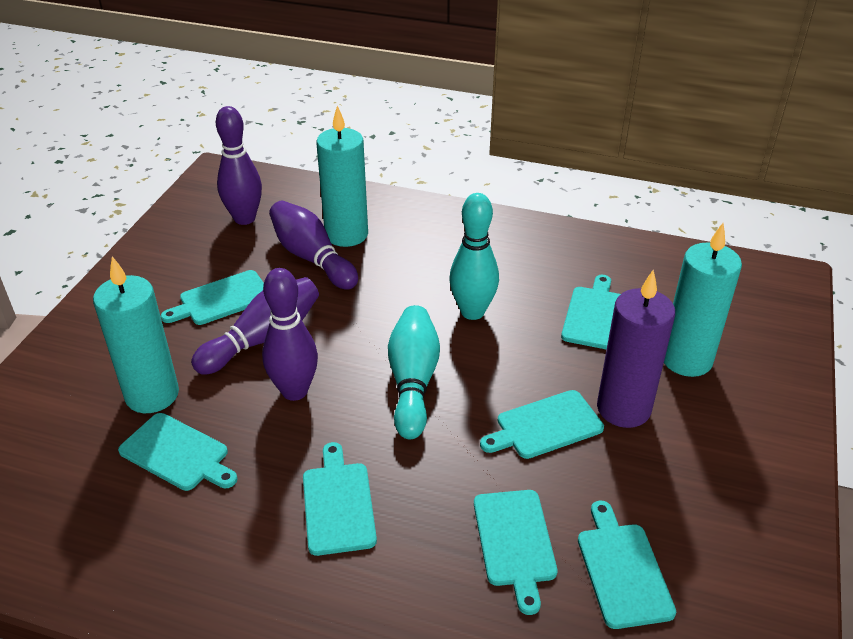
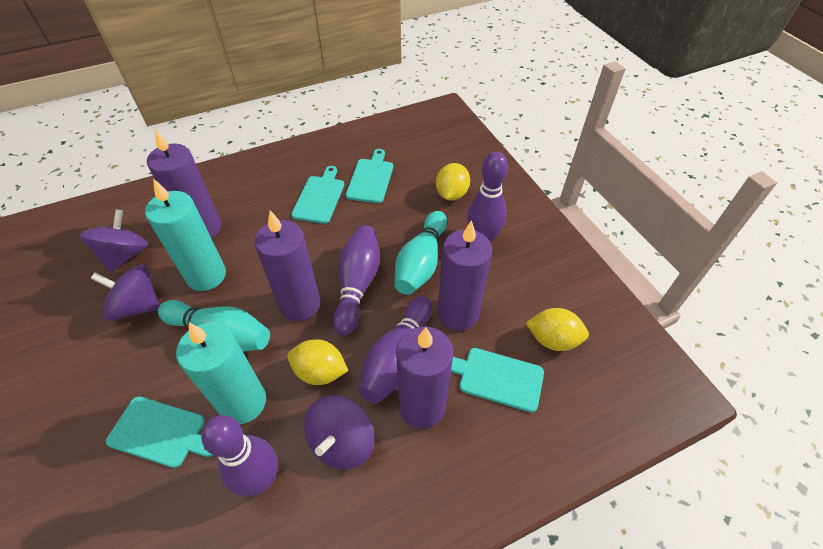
purple candle: [597,270,675,428] = 1 -> [147,129,222,238] [254,211,321,321] [396,326,454,429] [438,220,492,331] = 4
purple spinning top: none = 0 -> [80,209,148,272] [90,264,160,321] [304,395,374,469] = 3
turquoise candle: [93,256,179,413] [316,105,368,247] [664,223,742,377] = 3 -> [145,179,226,291] [176,322,266,424] = 2
turquoise cutting board: [118,413,237,491] [161,270,264,325] [303,442,377,556] [474,490,557,615] [480,390,604,459] [561,275,621,350] [578,501,676,629] = 7 -> [106,396,213,468] [291,166,344,224] [346,149,393,203] [451,348,544,412] = 4
yellow lemon: none = 0 -> [287,339,348,385] [436,163,470,201] [526,308,589,351] = 3

